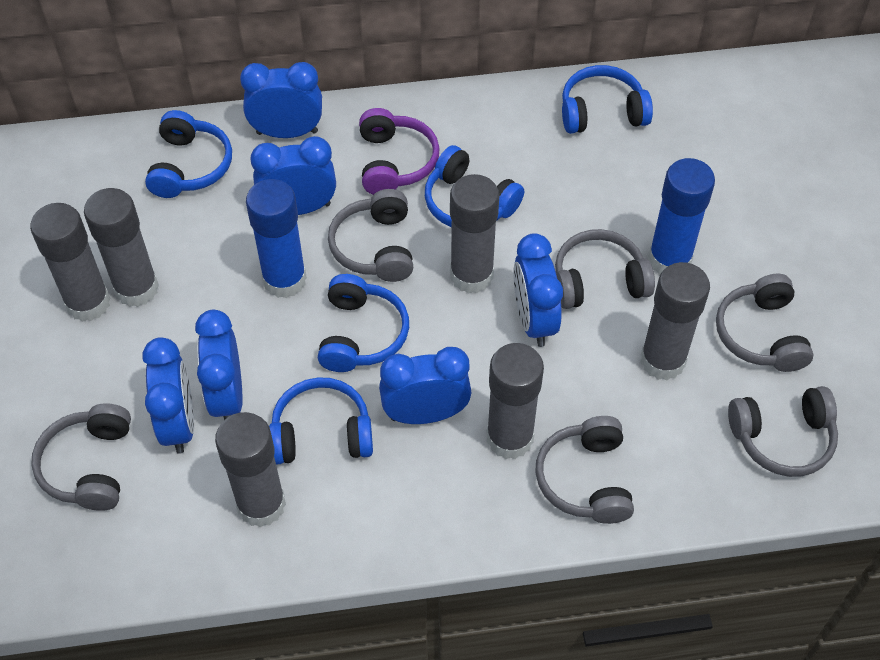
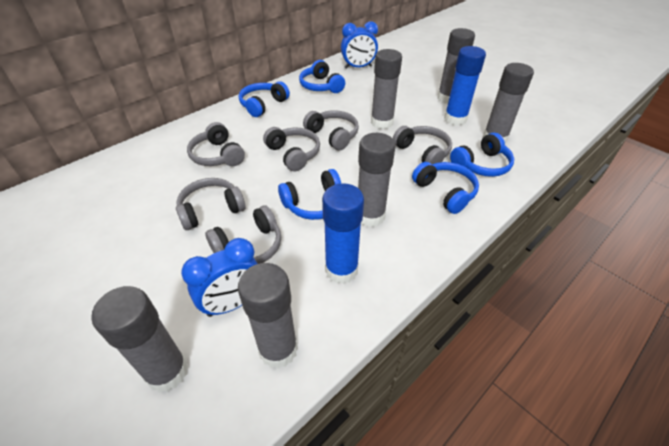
blue clock: [142,337,194,454] [195,310,243,420] [240,62,322,138] [251,136,336,215] [379,347,472,424] [513,233,563,347] = 6 -> [181,238,257,317] [341,21,378,69] = 2
purple headphones: [359,108,440,195] = 1 -> none = 0

